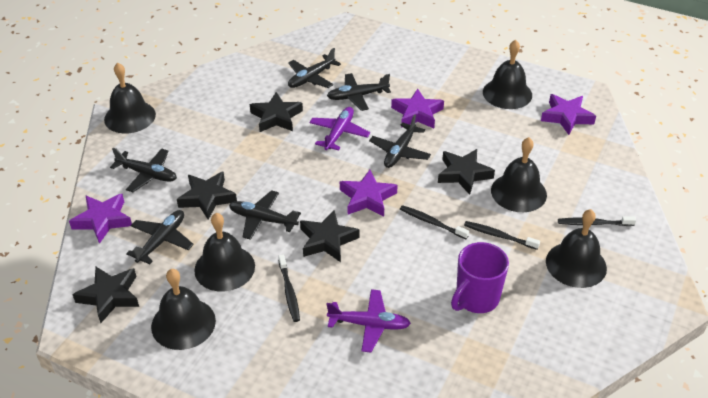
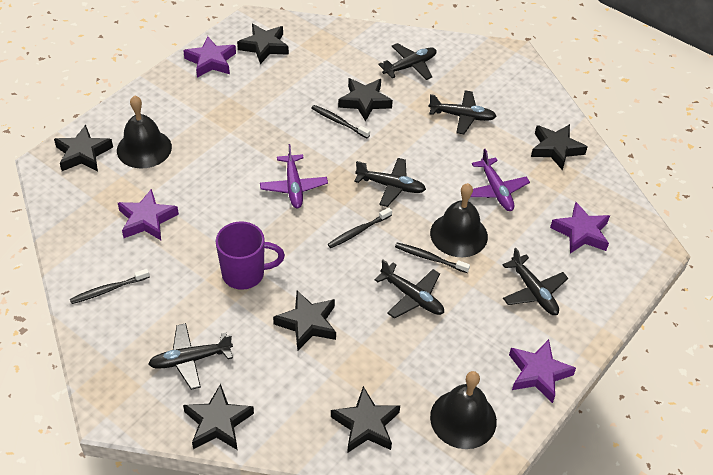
black bell: [104,63,156,134] [151,269,216,350] [194,213,255,292] [483,40,532,109] [491,137,547,212] [546,209,607,288] = 6 -> [117,95,172,169] [430,183,488,257] [430,371,497,449] = 3
black star: [72,267,139,323] [177,171,237,220] [250,92,303,132] [300,210,359,262] [438,149,495,195] = 5 -> [54,125,113,171] [183,384,254,450] [237,24,289,64] [273,291,336,350] [331,386,400,453] [338,78,393,121] [531,124,587,170] = 7

